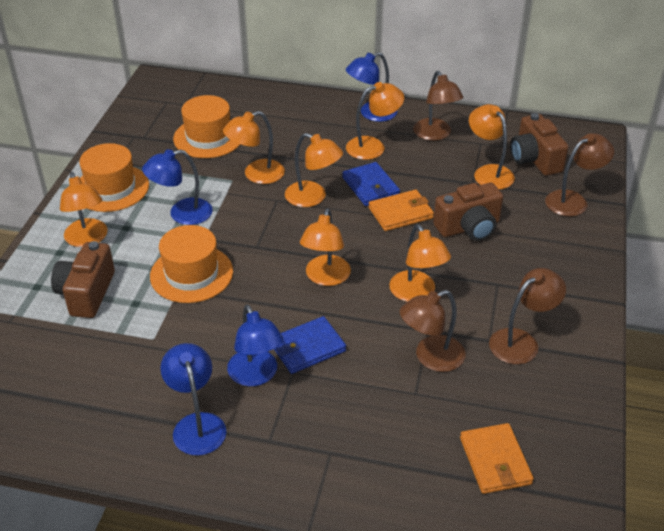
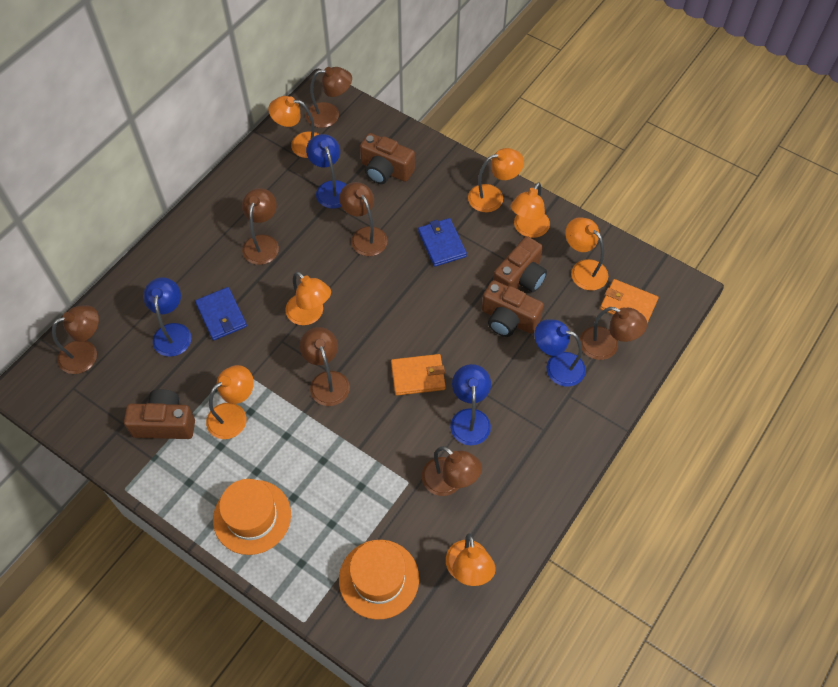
brown camera: [51,241,115,318] [433,183,503,241] [510,113,569,176] = 3 -> [124,389,195,439] [360,133,415,184] [482,280,544,337] [493,236,547,292] = 4
brown lamp: [400,290,466,372] [413,71,464,141] [489,268,566,364] [545,133,614,217] = 4 -> [52,305,99,374] [242,188,279,265] [300,327,350,406] [306,67,352,128] [339,182,388,256] [422,446,482,496] [580,307,647,360] = 7
orange hat: [79,143,149,212] [150,225,233,303] [173,95,241,158] = 3 -> [213,479,291,555] [339,540,419,620] = 2

